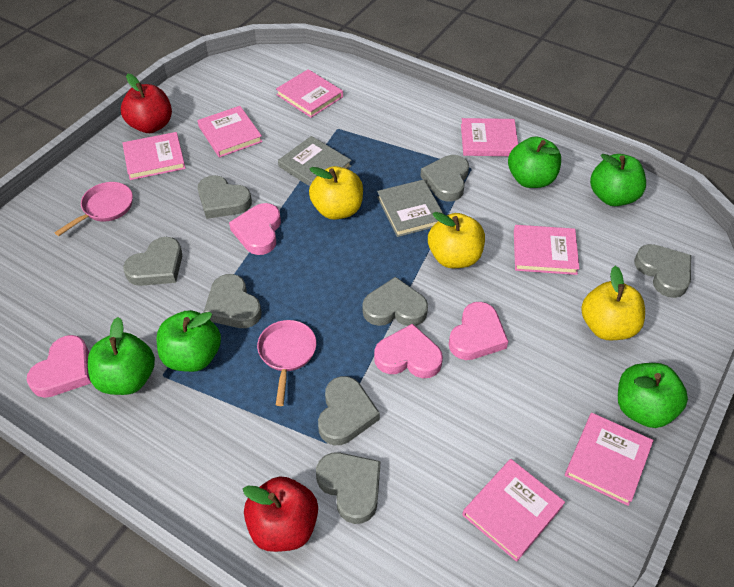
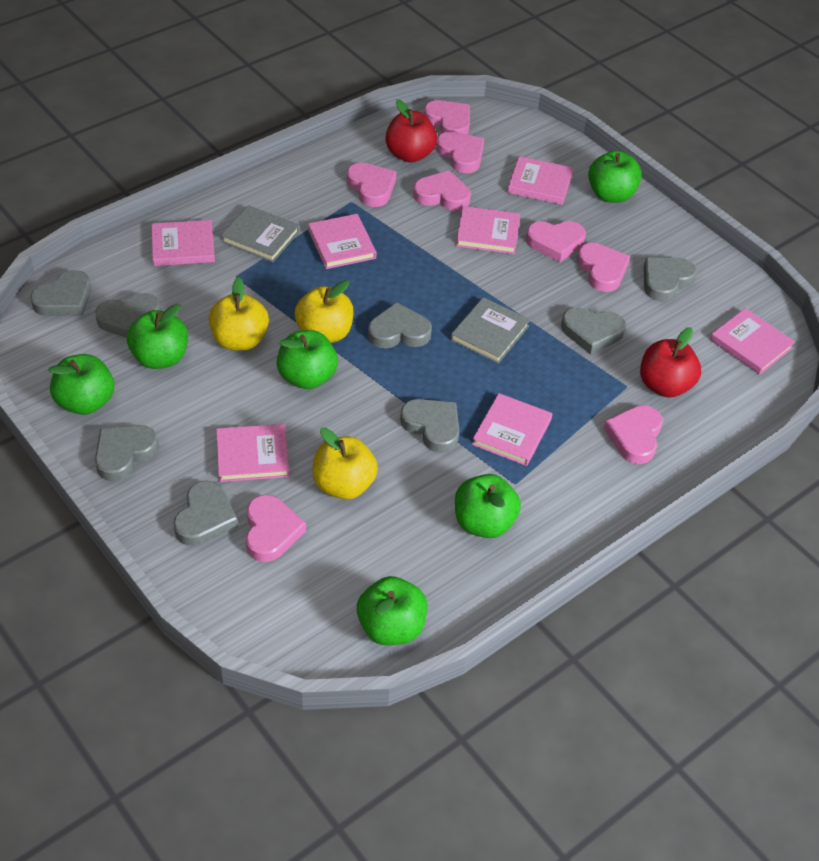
green apple: [88,317,155,395] [156,310,221,372] [508,136,561,188] [590,154,646,206] [618,363,688,428] = 5 -> [48,354,114,415] [127,304,188,369] [277,330,338,389] [357,576,427,645] [455,474,521,538] [588,151,642,203] = 6
pink heart: [27,335,91,398] [229,203,281,255] [374,323,443,378] [449,302,508,360] = 4 -> [246,495,306,562] [347,163,396,207] [413,170,471,211] [424,100,470,134] [436,131,484,173] [526,221,586,263] [577,243,630,292] [604,405,663,464] = 8
pink pan: [55,182,133,236] [257,320,317,406] = 2 -> none = 0

